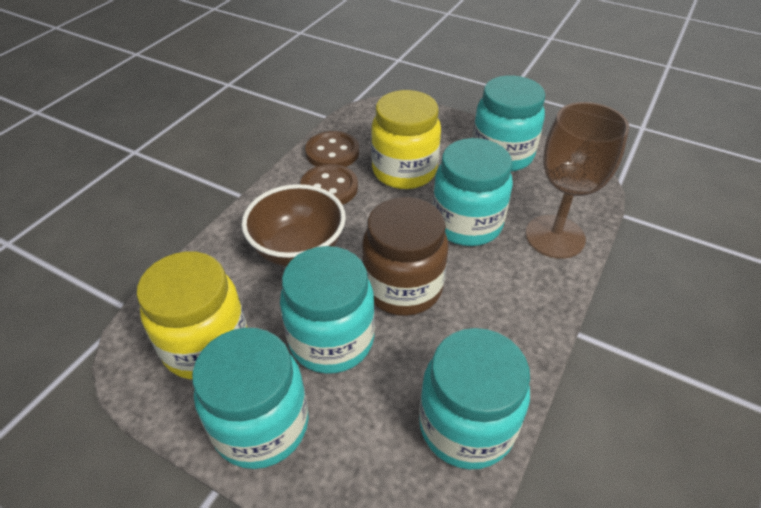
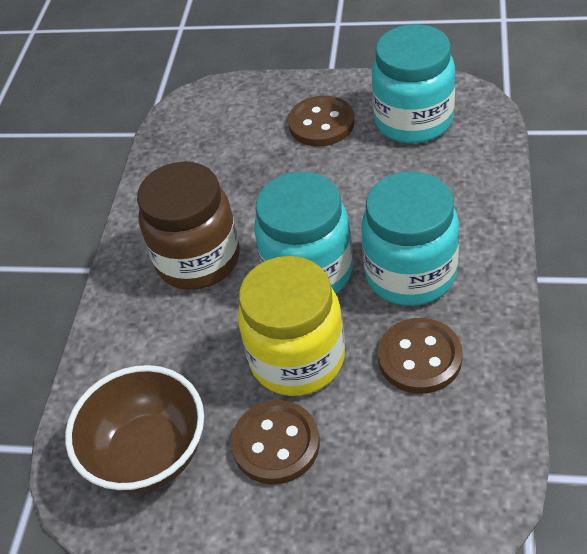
brown button: [300,164,358,205] [305,131,359,167] = 2 -> [231,400,320,485] [288,95,355,146] [378,318,463,394] = 3
brown goblet: [525,102,629,259] = 1 -> none = 0
turquoise jar: [192,328,309,469] [280,246,375,374] [419,328,530,469] [432,138,513,246] [472,75,545,172] = 5 -> [254,171,353,294] [361,172,459,306] [372,24,456,143] = 3
yellow jar: [137,251,247,379] [371,90,441,189] = 2 -> [238,256,345,396] = 1

